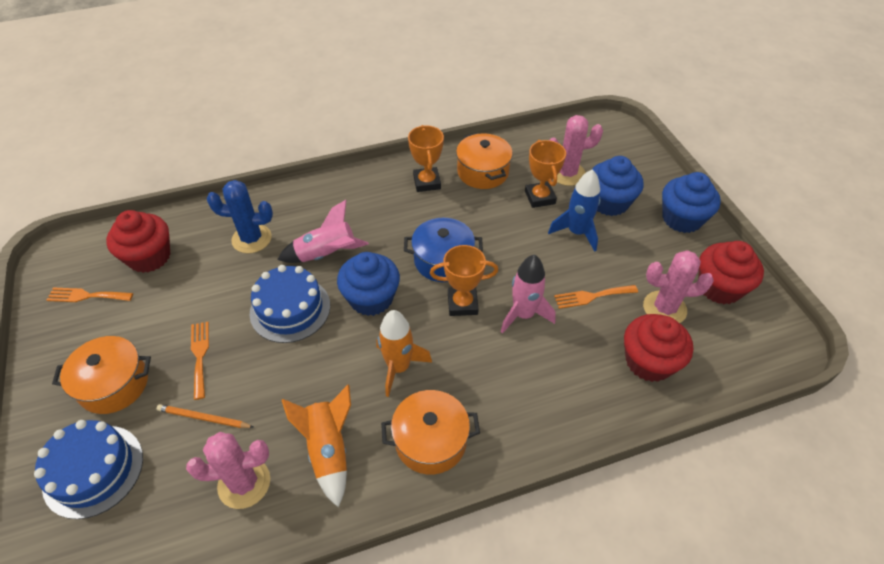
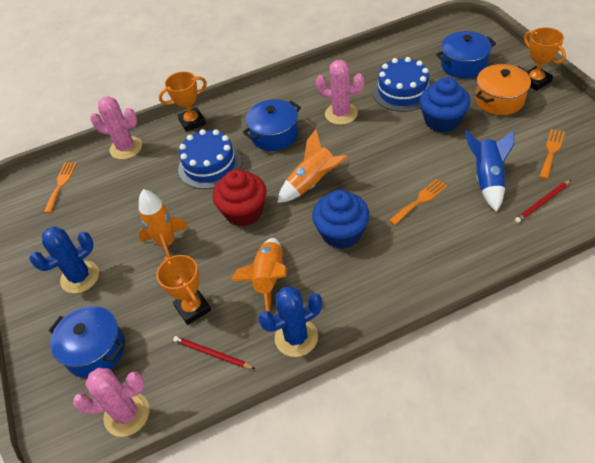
blue cactus: [207,180,273,253] = 1 -> [29,226,99,293] [258,286,322,357] = 2
blue cupcake: [337,252,400,316] [592,156,644,216] [662,172,721,233] = 3 -> [312,190,369,249] [420,77,470,133] = 2
blue pot: [404,218,483,282] = 1 -> [48,306,125,378] [243,99,301,151] [436,31,496,78] = 3
orange pencil: [157,404,254,428] = 1 -> none = 0
orange pot: [52,336,151,414] [381,390,480,475] [456,132,513,189] = 3 -> [475,64,531,115] = 1
orange rocket: [282,385,351,507] [377,310,432,397] = 2 -> [138,189,188,258] [231,238,287,312] [277,129,348,203] = 3
pink rocket: [277,200,369,263] [501,254,556,334] = 2 -> none = 0
red cupcake: [106,210,170,273] [624,314,693,382] [698,241,764,304] = 3 -> [213,169,266,226] = 1
red pencil: none = 0 -> [173,336,255,369] [515,180,571,223] = 2

